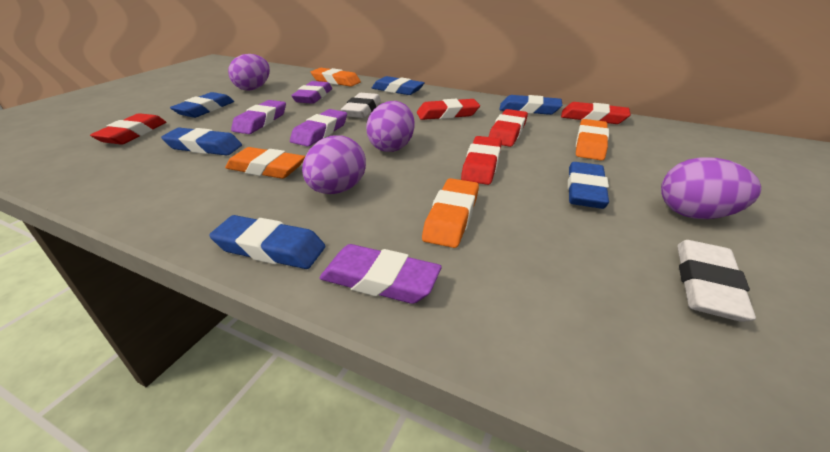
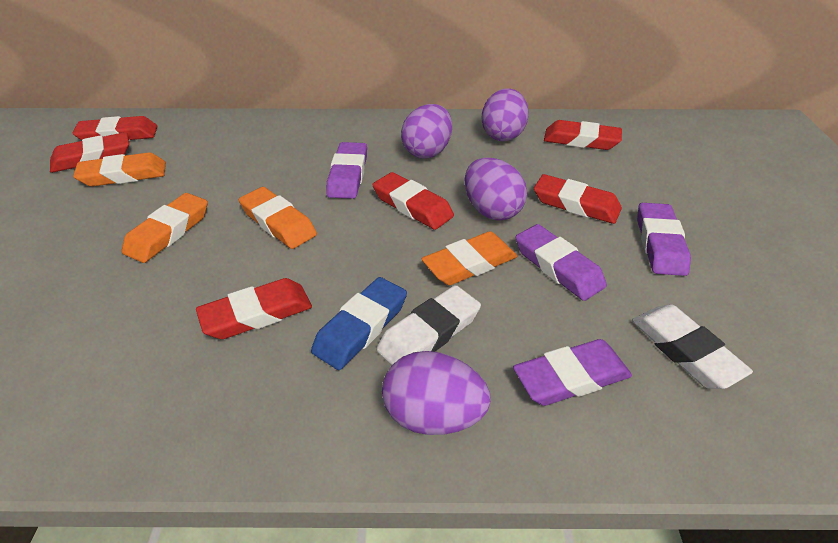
blue eraser: [161,128,242,155] [170,92,234,118] [209,215,325,269] [372,76,425,95] [499,95,562,115] [568,162,609,209] = 6 -> [311,277,407,370] = 1
red eraser: [90,113,166,145] [417,99,480,120] [461,136,502,185] [489,109,528,147] [561,102,631,124] = 5 -> [50,132,129,173] [72,116,157,141] [196,278,312,339] [372,172,454,230] [534,174,622,224] [544,120,622,150] = 6

